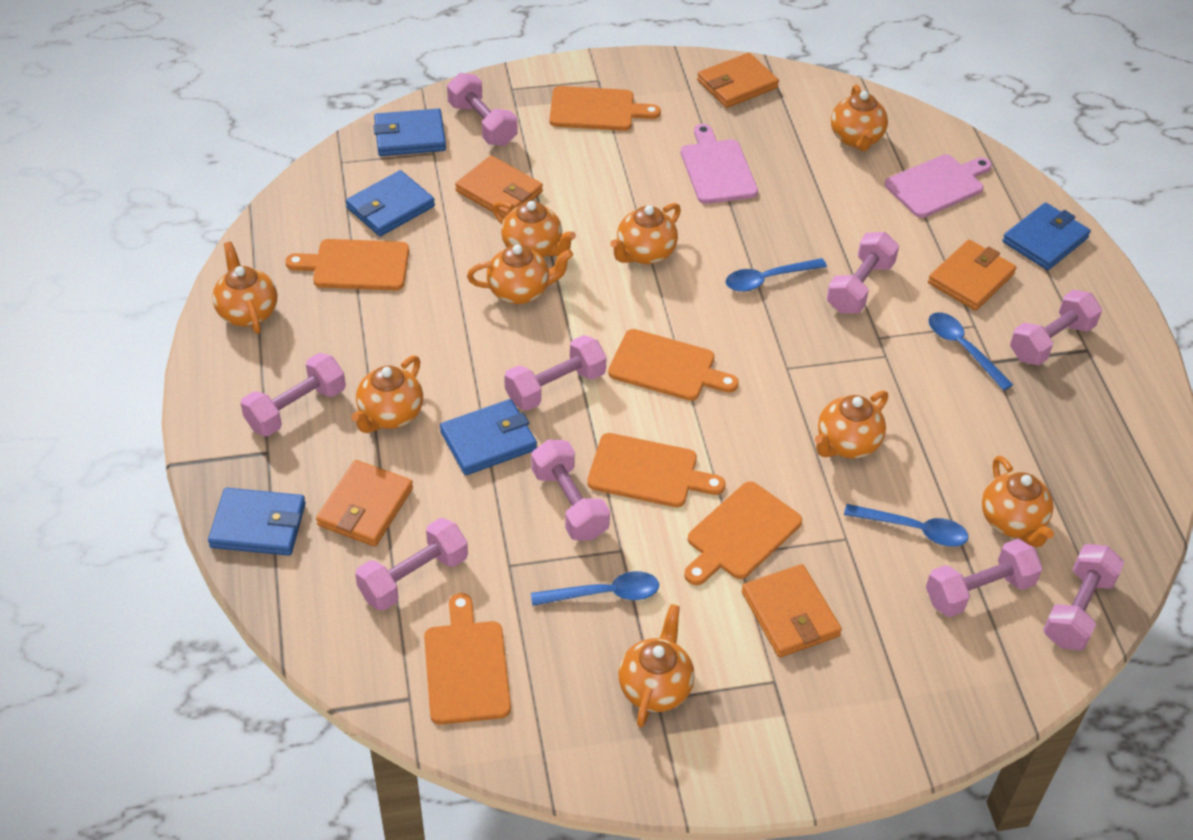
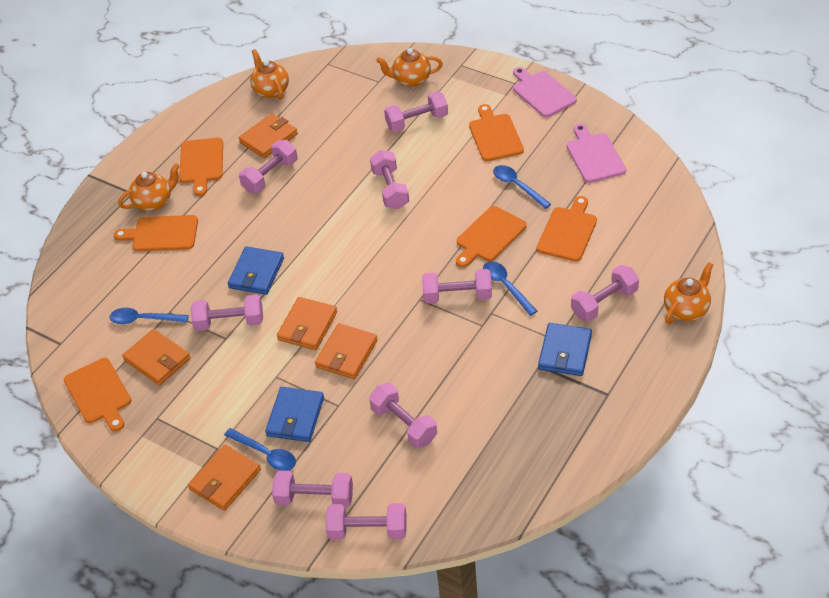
blue wallet: [208,488,306,556] [346,170,435,236] [373,109,446,156] [440,399,537,475] [1002,202,1091,270] = 5 -> [228,246,284,295] [265,387,324,442] [538,323,592,376] = 3
orange teapot: [212,241,277,334] [352,356,423,433] [467,245,573,304] [493,201,576,258] [610,203,681,264] [618,604,695,727] [815,391,888,458] [831,84,888,151] [982,456,1054,547] = 9 -> [118,163,180,211] [250,49,289,99] [376,48,443,87] [664,262,713,324] = 4

